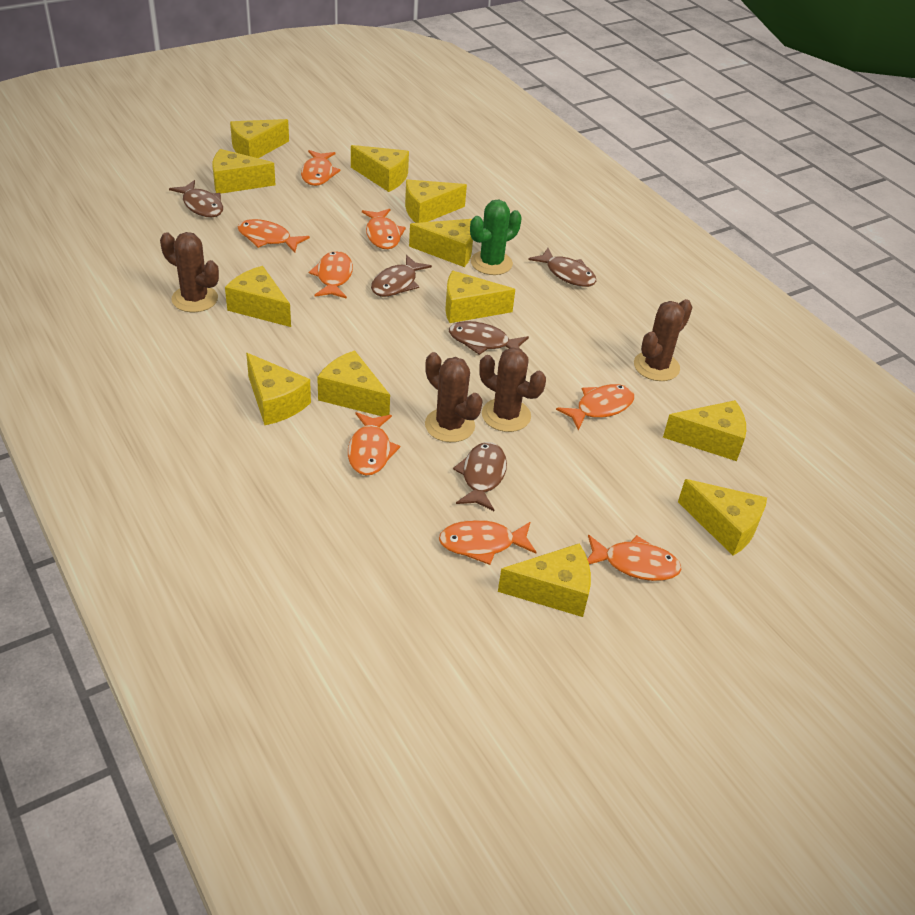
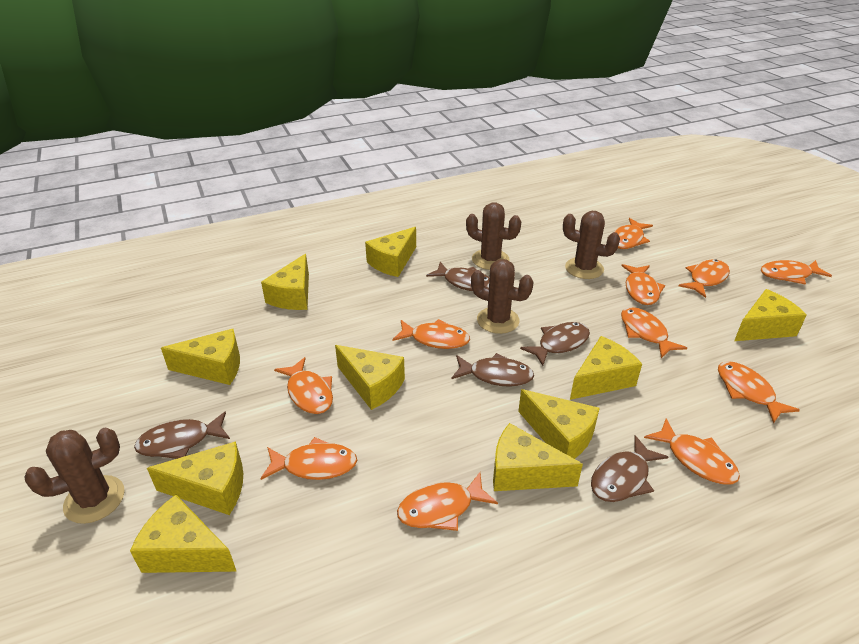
green cactus: [470,200,522,275] = 1 -> none = 0
orange fish: [238,219,310,253] [301,150,341,186] [309,251,353,299] [348,412,400,476] [362,209,406,249] [439,520,536,565] [556,384,634,430] [587,535,681,581] = 8 -> [260,437,357,480] [274,357,333,414] [392,319,470,349] [397,472,498,531] [614,218,653,249] [621,264,665,305] [621,307,687,358] [644,418,740,485] [678,259,730,298] [718,361,800,424] [760,260,832,284] = 11
yellow cheese: [212,149,275,194] [225,266,291,327] [230,119,289,158] [246,353,311,425] [317,350,390,416] [351,145,409,192] [405,179,467,223] [409,219,473,267] [445,271,515,323] [498,544,591,617] [663,400,746,461] [678,479,767,556] = 12 -> [130,495,237,573] [147,441,243,515] [161,329,240,385] [261,254,309,310] [335,345,405,410] [365,227,416,277] [493,423,583,491] [518,389,600,459] [570,336,642,400] [734,289,807,341] = 10

